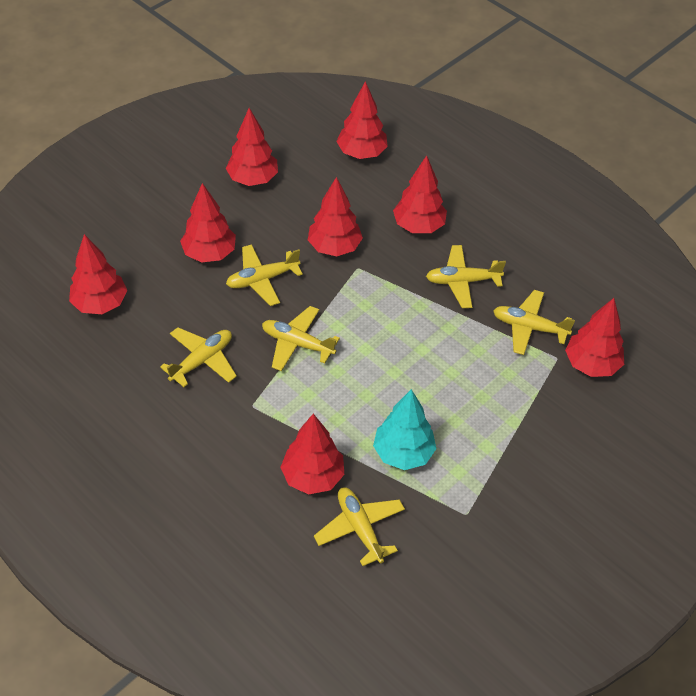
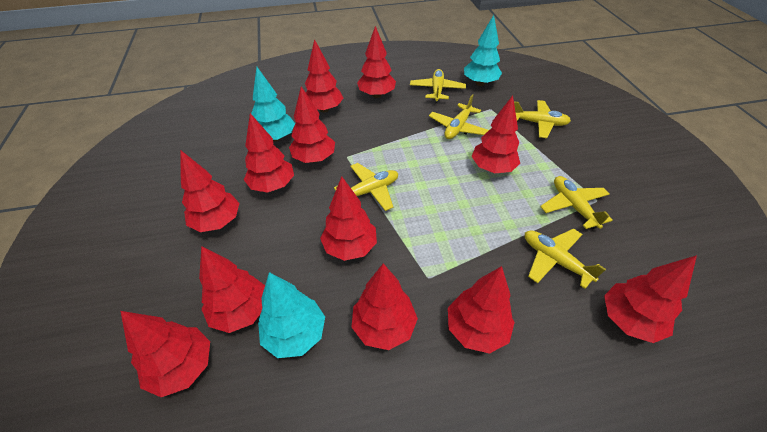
red tree: [69,234,127,314] [180,183,236,263] [226,108,278,186] [280,414,344,494] [308,177,363,256] [336,81,388,159] [393,155,447,233] [565,298,624,377] = 8 -> [121,311,210,397] [180,150,239,232] [199,246,265,333] [244,113,294,193] [289,86,335,163] [305,39,343,112] [320,177,377,261] [351,263,418,350] [357,26,396,98] [448,266,515,354] [472,95,520,173] [604,255,697,343] = 12
turquoise tree: [373,389,436,470] = 1 -> [251,67,295,141] [258,272,325,358] [464,15,502,86] = 3

